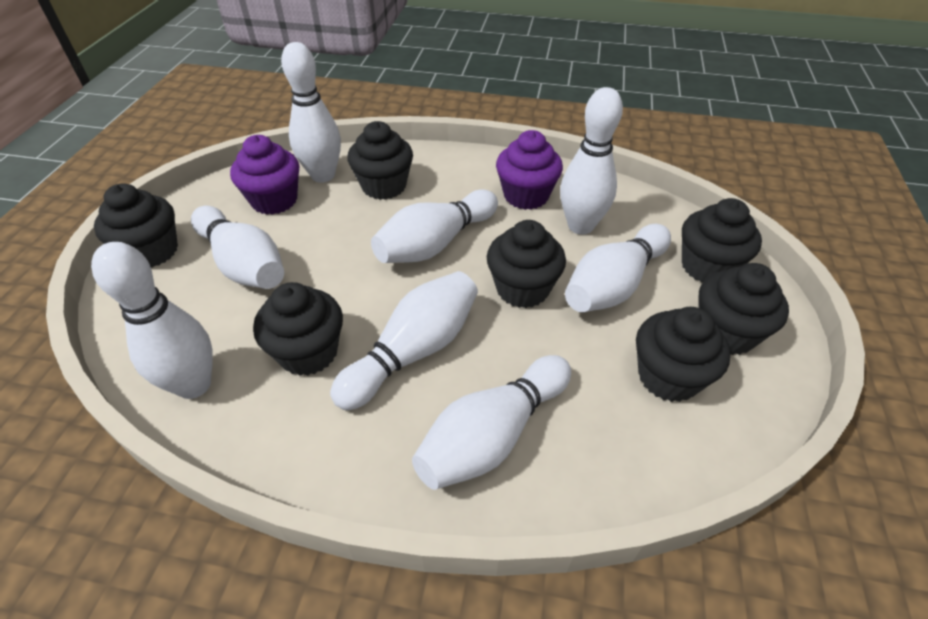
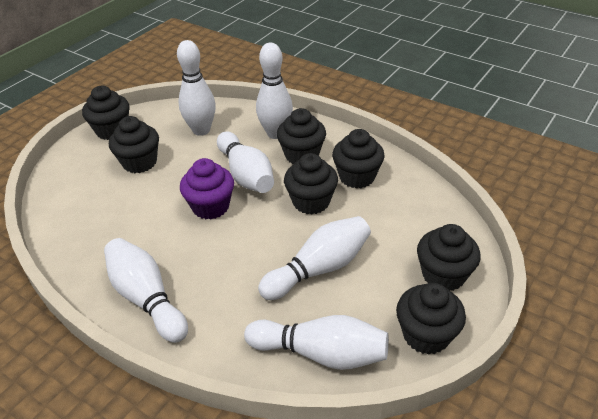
purple cupcake: [230,135,299,215] [496,130,563,210] = 2 -> [180,158,234,220] = 1
white bowling pin: [91,242,213,399] [191,206,284,289] [281,42,341,183] [330,271,478,410] [371,190,498,263] [412,355,571,490] [560,87,623,235] [565,224,671,312] = 8 -> [104,238,188,343] [177,40,216,136] [217,132,274,193] [244,315,389,370] [256,43,293,139] [258,216,371,300] = 6

